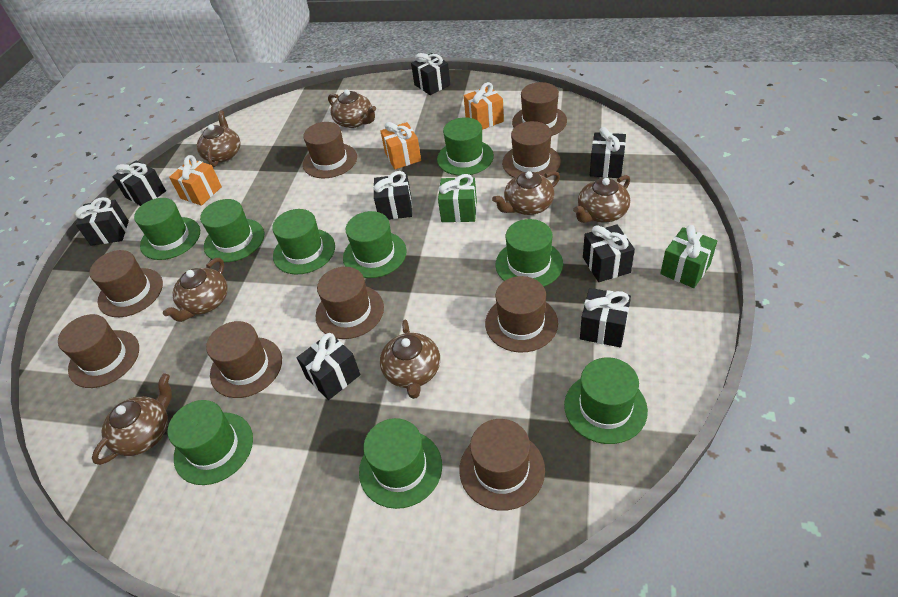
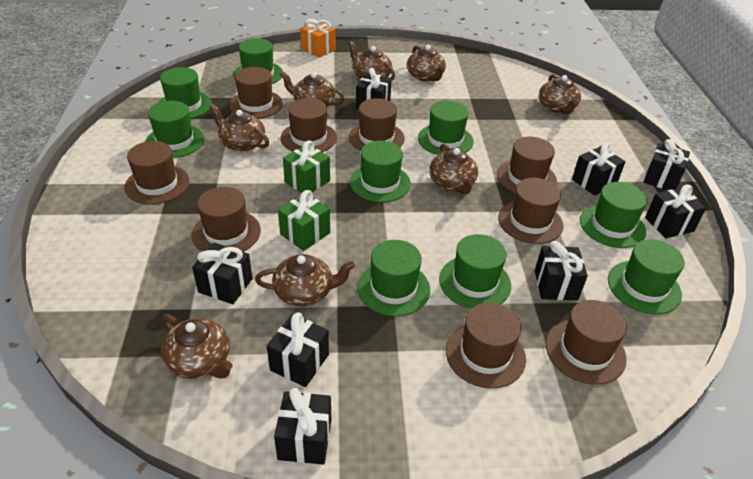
brown teapot: [92,373,172,465] [163,258,228,322] [197,110,241,167] [328,90,376,128] [380,320,440,399] [492,171,560,215] [573,175,630,223] = 7 -> [161,314,233,379] [210,104,269,151] [255,254,355,306] [280,71,345,107] [348,41,395,80] [407,45,446,81] [429,144,478,195] [539,74,581,114] = 8
orange gift: [169,155,222,206] [380,122,421,169] [464,82,504,130] = 3 -> [300,19,336,58] = 1

